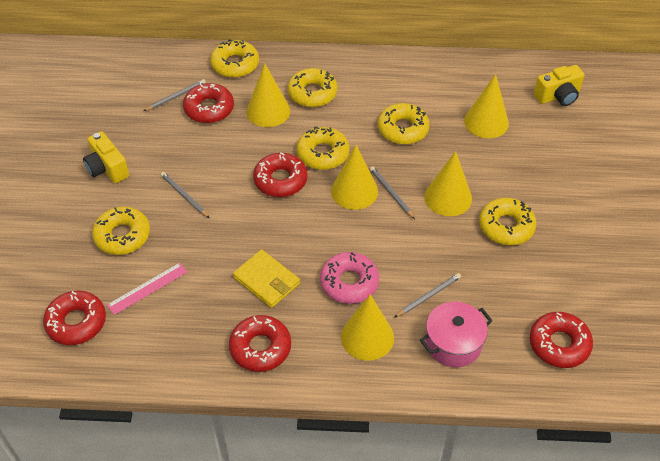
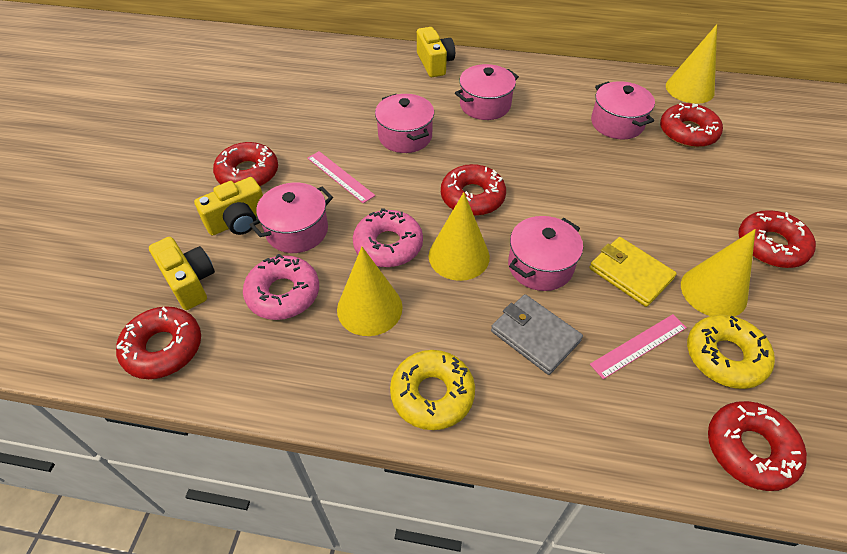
grey pencil: [144,79,206,111] [161,172,209,218] [370,166,415,219] [395,273,461,317] = 4 -> none = 0
grey wallet: none = 0 -> [491,294,583,375] = 1
pink donut: [320,252,379,304] = 1 -> [243,254,319,320] [353,208,423,267] = 2
pink pot: [420,302,493,367] = 1 -> [250,183,333,253] [375,94,434,153] [455,64,519,120] [508,216,583,291] [591,81,655,139] = 5
pink ruler: [107,263,187,315] = 1 -> [307,151,375,203] [590,314,687,379] = 2
red donut: [43,290,106,345] [183,83,234,123] [229,315,291,372] [253,152,308,197] [530,312,593,368] = 5 -> [116,306,201,379] [213,142,278,187] [441,164,506,216] [660,103,723,148] [708,401,807,491] [738,210,816,268] = 6
yellow camera: [83,131,129,184] [534,65,585,106] = 2 -> [149,237,215,310] [194,177,263,235] [417,27,455,77] = 3
yellow cone: [246,63,290,127] [331,145,378,210] [341,294,394,361] [424,151,472,216] [464,74,509,138] = 5 -> [337,247,403,336] [429,192,490,281] [666,24,717,104] [681,229,756,317] = 4
yellow donut: [92,207,150,255] [210,39,259,78] [287,68,337,107] [297,126,350,170] [378,103,430,144] [479,198,536,245] = 6 -> [390,350,475,430] [687,315,775,389] = 2

